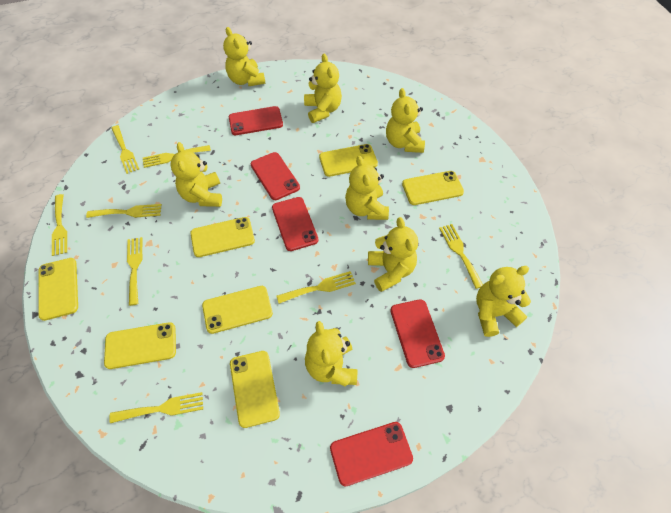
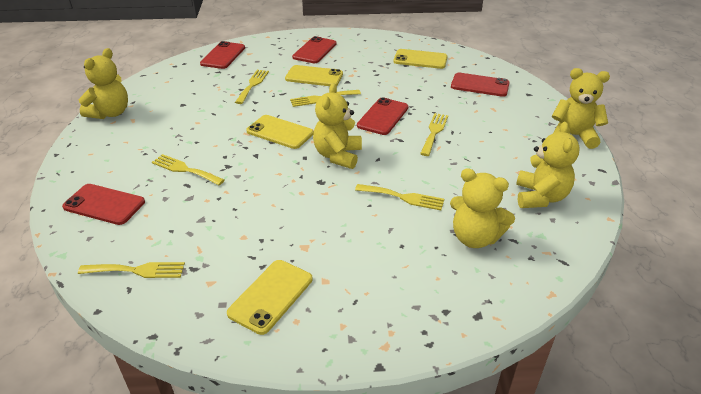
yellow fork: [52,194,67,256] [86,204,162,218] [109,392,203,423] [112,125,139,174] [127,237,142,306] [143,145,211,168] [277,271,356,304] [439,224,483,289] = 8 -> [78,262,185,278] [152,154,225,185] [235,70,269,104] [290,90,361,107] [355,184,444,210] [420,113,448,156] = 6
yellow phone: [38,258,78,321] [104,322,176,369] [190,217,255,257] [202,286,273,334] [230,351,280,428] [319,144,378,177] [402,171,464,205] = 7 -> [227,260,312,335] [246,115,314,149] [285,65,343,86] [393,49,447,69] = 4
yellow teddy bear: [170,142,222,207] [223,27,266,86] [304,54,342,123] [305,321,358,386] [345,156,389,220] [368,217,418,292] [386,88,425,153] [476,266,531,337] = 8 -> [79,48,128,119] [313,83,362,169] [450,168,515,248] [516,122,580,208] [552,68,610,149] = 5

